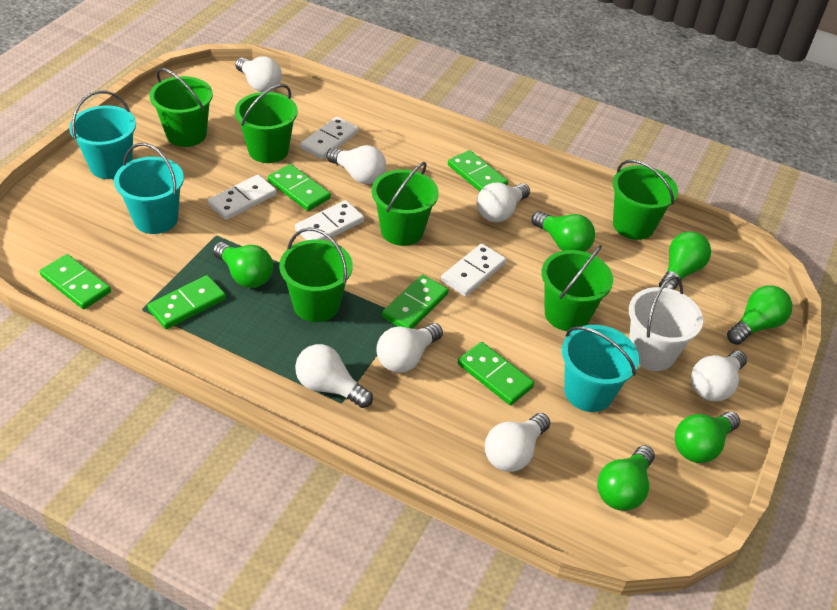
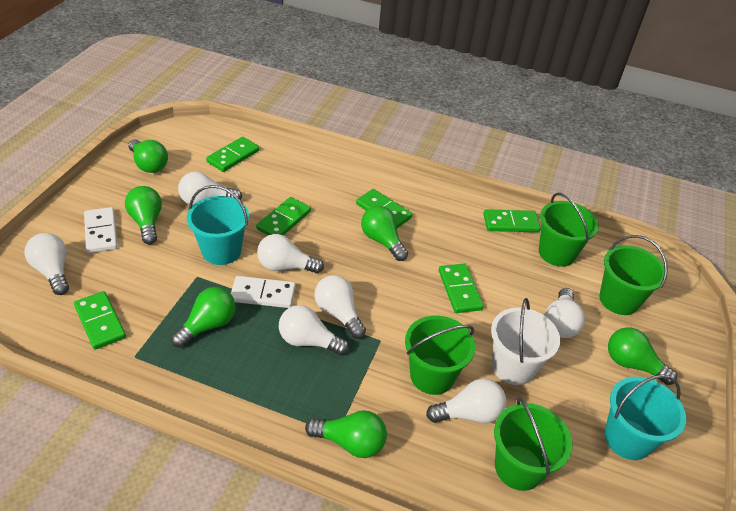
green bucket: [150,68,213,147] [235,84,298,163] [279,227,353,322] [372,162,439,246] [541,245,613,331] [613,160,678,240] = 6 -> [405,315,475,395] [494,397,573,491] [539,192,599,267] [599,235,668,315] = 4
turquoise bucket: [69,91,136,179] [114,143,184,234] [562,325,639,412] = 3 -> [187,185,249,265] [604,374,686,460] = 2
white domino: [208,175,277,220] [295,200,364,240] [300,117,359,159] [441,244,506,297] = 4 -> [84,207,118,253] [231,276,296,308] = 2

